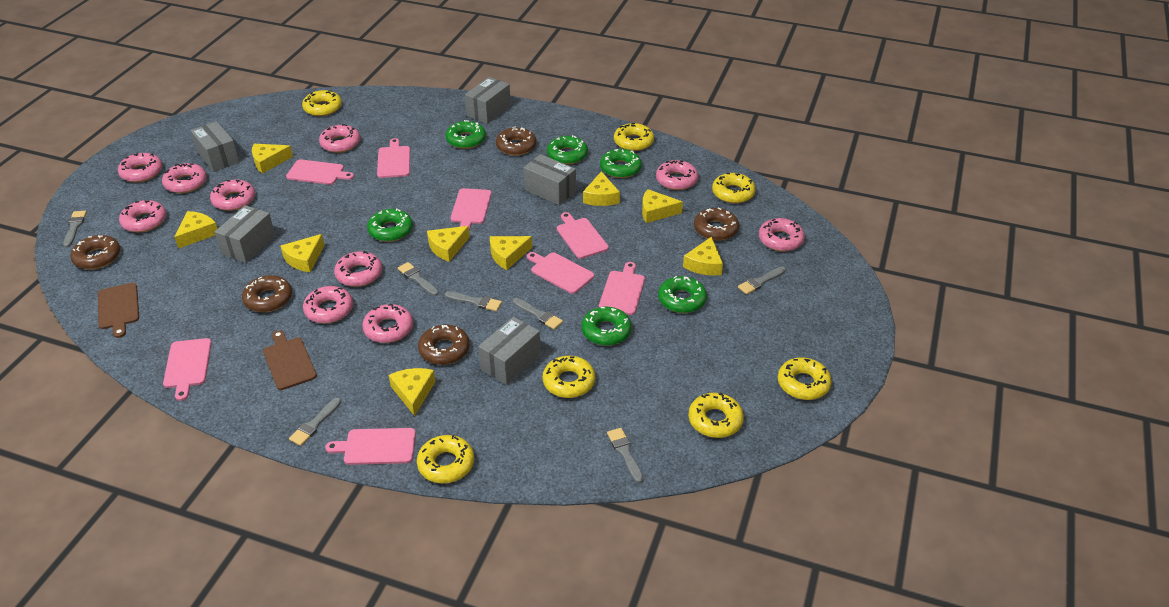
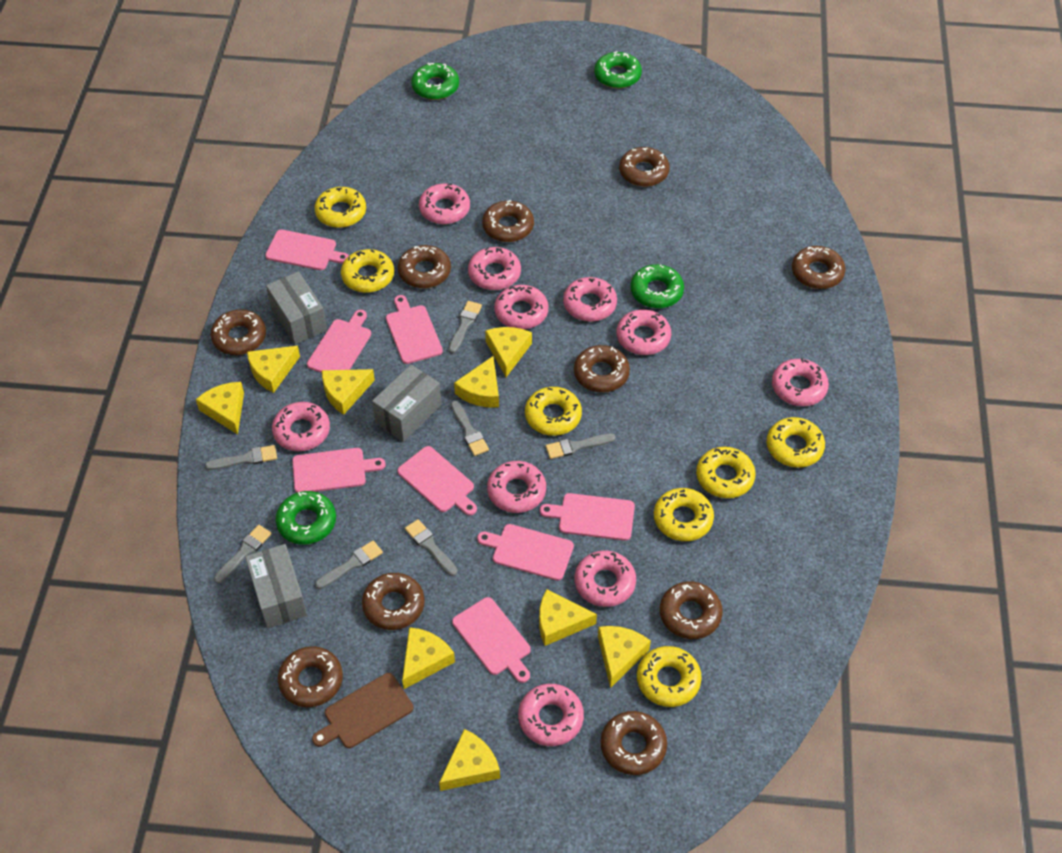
brown cutting board: [98,283,139,338] [263,330,317,390] = 2 -> [312,673,413,748] = 1
brown donut: [70,235,120,269] [242,275,292,312] [418,325,470,365] [496,127,536,156] [694,207,739,241] = 5 -> [211,309,266,355] [278,646,343,707] [362,573,425,630] [398,245,451,288] [482,200,534,242] [574,345,630,392] [601,711,667,775] [619,147,670,187] [660,582,723,639] [792,246,845,289] = 10
green donut: [367,208,413,242] [445,120,486,149] [547,135,588,164] [582,307,632,345] [600,149,642,178] [658,276,707,313] = 6 -> [275,491,336,545] [411,63,459,100] [594,51,642,88] [630,264,684,308] = 4
grey box: [191,121,239,172] [215,205,275,263] [465,77,511,124] [478,317,541,385] [523,154,576,205] = 5 -> [245,544,307,628] [266,271,327,345] [372,365,442,442] = 3

